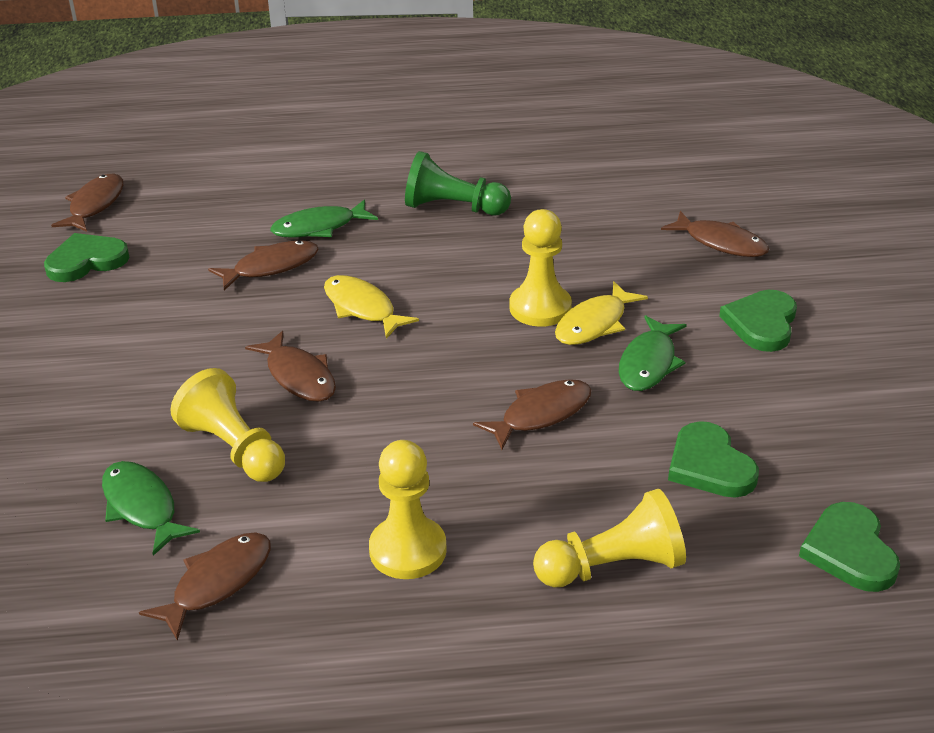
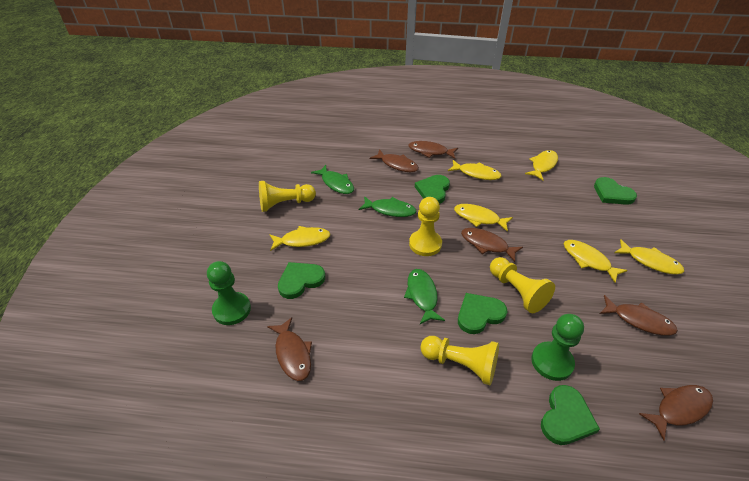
green heart: [44,233,130,282] [668,421,759,498] [719,290,797,352] [799,502,900,592] = 4 -> [278,262,325,299] [415,175,450,204] [458,293,507,334] [541,385,600,445] [594,177,637,205] = 5
green pawn: [405,151,511,215] = 1 -> [207,261,251,325] [531,314,584,381] = 2
yellow fish: [324,275,419,339] [555,281,648,345] = 2 -> [269,226,330,251] [448,160,502,180] [454,204,513,232] [525,150,558,180] [564,240,628,283] [614,239,685,275] = 6

